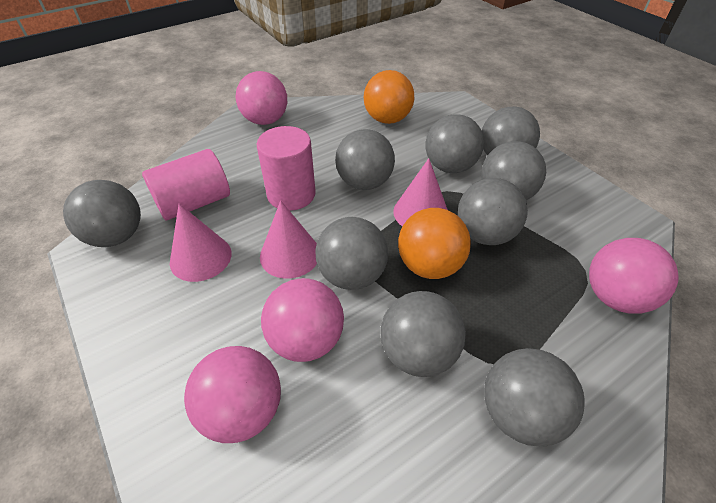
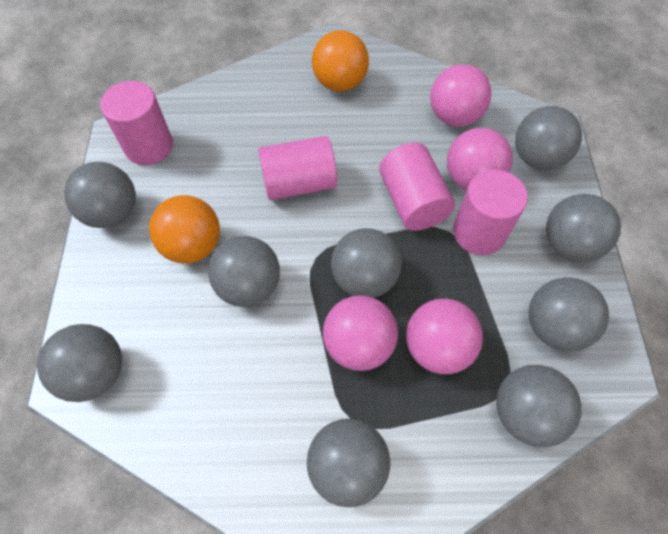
pink cone: [170,204,232,282] [260,200,317,279] [393,158,448,227] = 3 -> none = 0
pink cylinder: [142,149,230,220] [257,126,316,211] = 2 -> [100,81,173,165] [258,136,337,200] [379,143,455,231] [453,169,528,255] = 4

